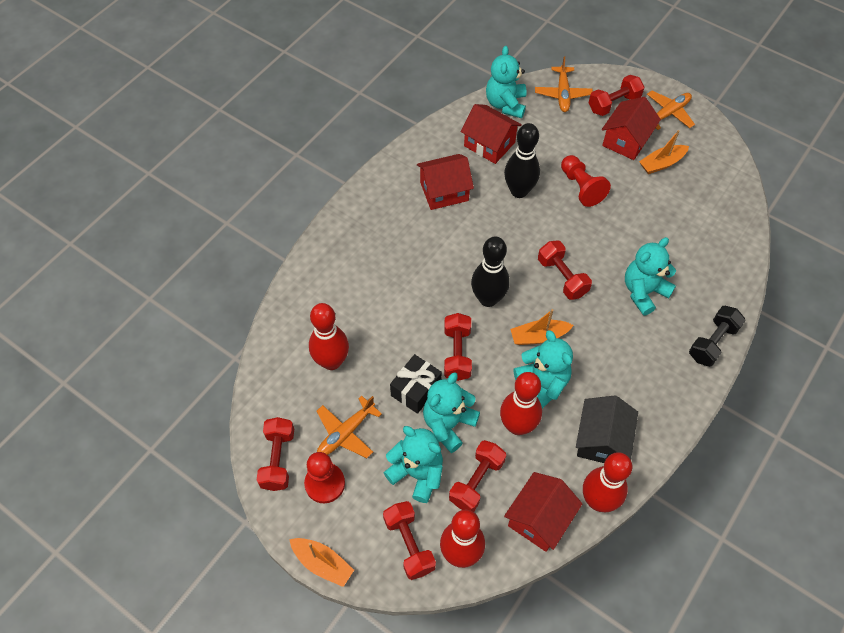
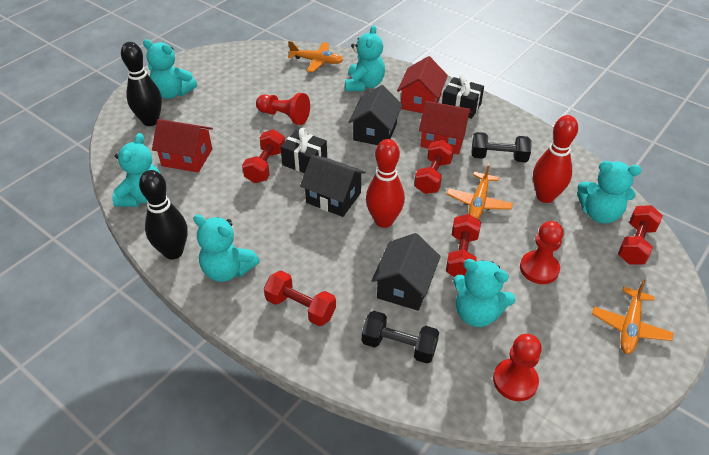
black dumbbell: [689,306,746,367] = 1 -> [362,311,439,363] [471,132,532,162] = 2
black gift: [390,354,442,414] = 1 -> [280,128,327,173] [442,74,484,119] = 2
black house: [576,395,638,463] = 1 -> [300,155,366,217] [348,85,403,145] [371,233,441,311] = 3
orange boat: [289,538,354,587] [510,309,574,345] [639,130,689,174] = 3 -> none = 0
red bowling pin: [309,303,349,370] [440,510,485,568] [500,372,542,435] [583,452,632,513] = 4 -> [366,139,405,228] [533,115,578,203] = 2
red dumbbell: [257,417,294,491] [383,501,436,580] [444,313,472,381] [449,440,506,512] [538,240,592,300] [589,75,645,116] = 6 -> [242,129,285,183] [264,270,336,326] [414,140,454,194] [446,214,481,277] [618,205,663,264] = 5
red house: [417,154,474,210] [461,104,522,164] [504,472,583,552] [602,97,661,160] = 4 -> [152,119,213,172] [397,56,448,113] [419,101,471,154] = 3
red pawn: [304,452,345,503] [561,155,611,207] = 2 -> [256,93,310,125] [493,334,542,401] [520,221,564,284] = 3
turquoise teddy bear: [383,426,443,503] [423,372,480,453] [486,46,527,118] [514,330,573,409] [625,237,676,315] = 5 -> [112,133,160,207] [143,39,197,99] [193,214,260,282] [345,25,385,91] [453,259,516,327] [577,161,642,224] = 6

